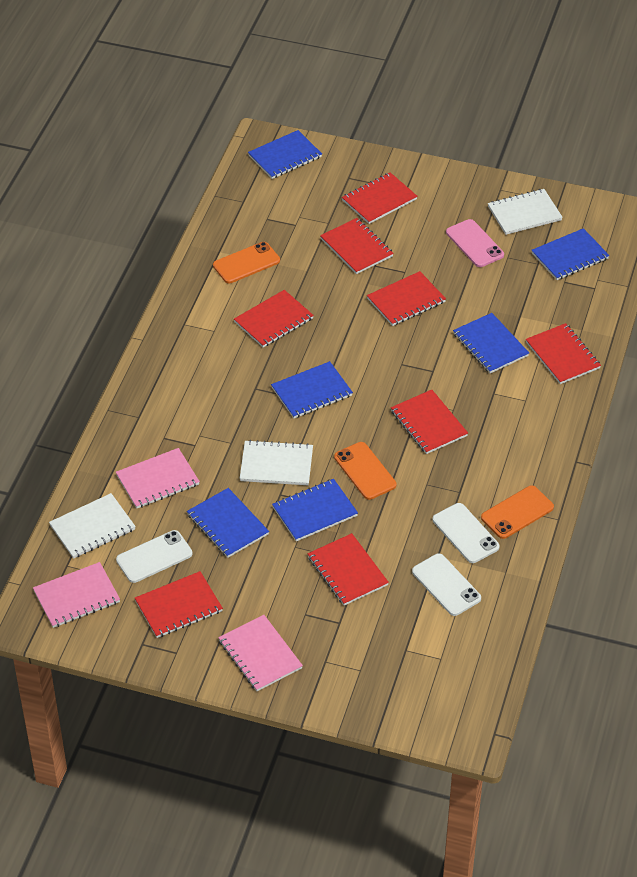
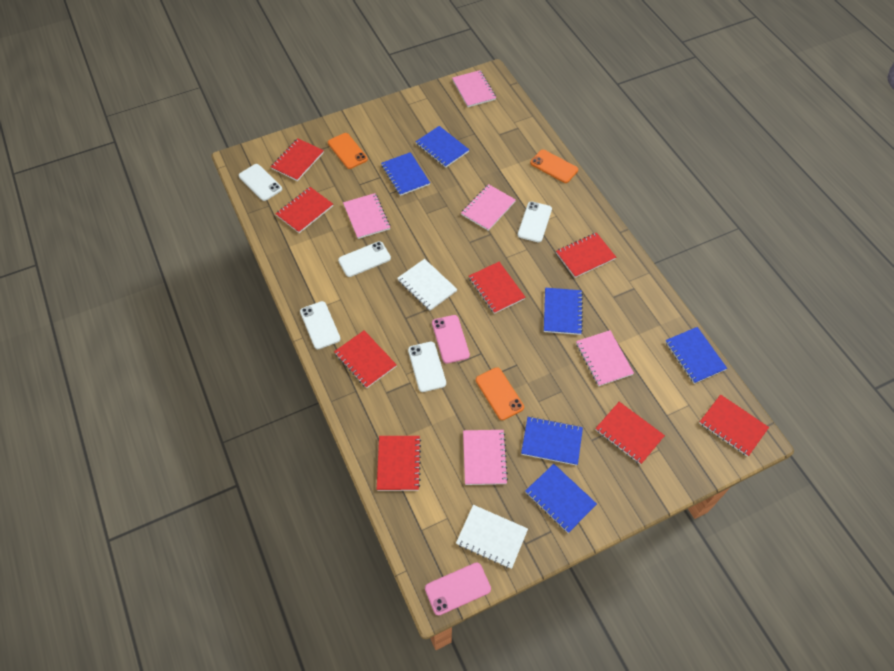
pink notebook: [33,562,120,628] [116,448,200,509] [218,615,303,691] = 3 -> [343,193,390,239] [452,70,496,107] [461,184,516,231] [463,430,508,485] [576,330,634,386] = 5
pink phone: [446,219,504,267] = 1 -> [425,562,491,615] [432,315,470,364] = 2
white notebook: [49,493,136,559] [240,440,313,485] [488,189,563,235] = 3 -> [397,259,457,311] [456,505,528,569] = 2
white phone: [116,530,193,583] [412,553,481,616] [433,503,500,563] = 3 -> [239,164,282,201] [300,301,340,349] [338,241,391,277] [408,342,446,392] [518,201,552,242] = 5

